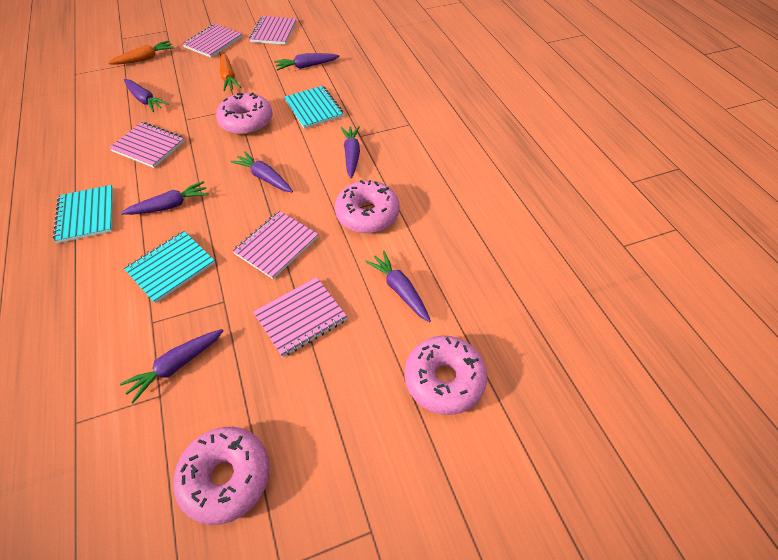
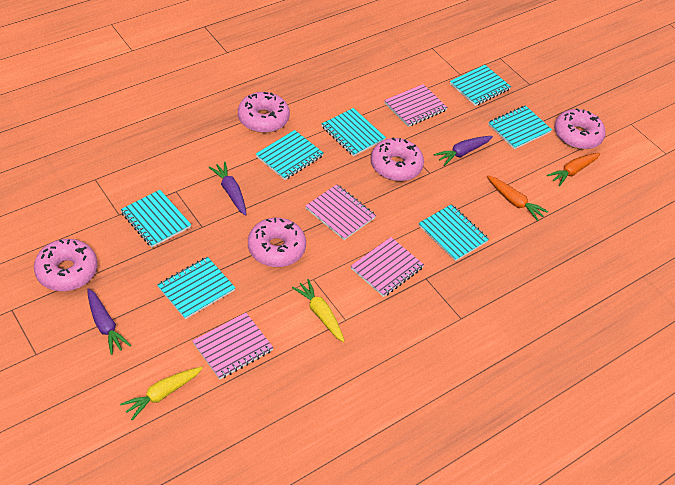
pink donut: [173,427,270,525] [216,93,273,135] [335,180,400,233] [405,335,487,415] = 4 -> [34,239,97,291] [238,92,290,133] [248,218,306,267] [371,138,424,181] [554,108,606,149] = 5
pink notebook: [109,122,185,168] [183,24,242,58] [233,211,318,279] [249,16,296,45] [253,277,347,357] = 5 -> [193,313,273,380] [305,184,376,240] [351,237,424,297] [384,84,448,127] = 4
purple carrot: [120,329,224,403] [121,181,209,215] [124,79,168,112] [230,151,293,192] [274,53,340,71] [341,126,360,178] [365,251,431,322] = 7 -> [87,288,131,355] [208,162,247,216] [434,136,493,166] = 3
turquoise notebook: [53,185,113,243] [124,231,215,303] [284,86,344,129] = 3 -> [121,190,191,247] [157,257,235,319] [256,130,324,180] [322,108,386,156] [419,204,489,261] [450,65,511,106] [488,105,552,149] = 7
yellow carrot: none = 0 -> [120,367,203,420] [292,279,345,342] = 2

